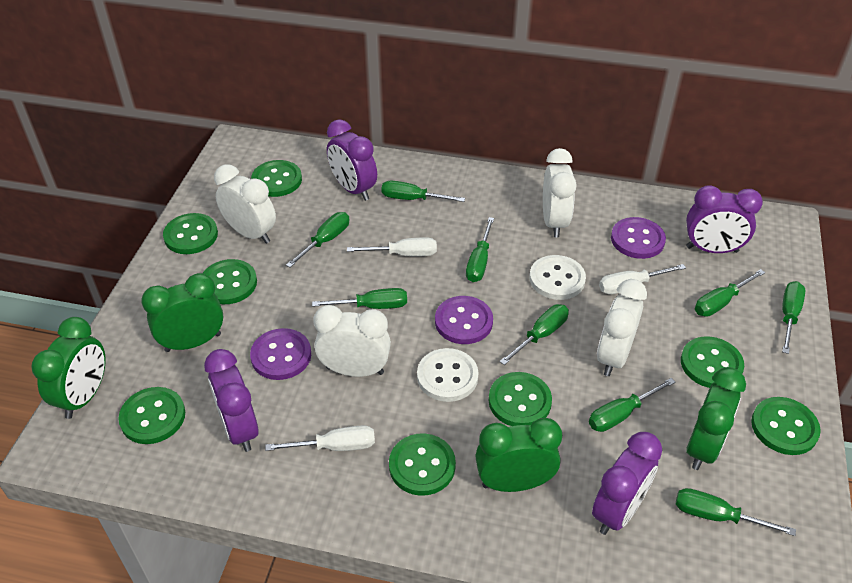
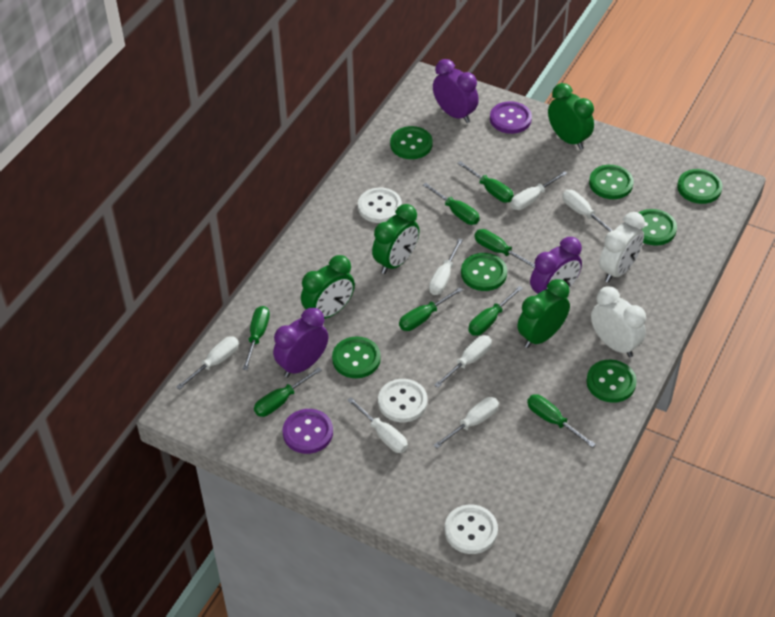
green button: [118,387,185,444] [163,213,218,254] [203,259,257,304] [251,160,302,197] [389,433,456,496] [489,372,552,426] [681,336,744,388] [751,397,821,455] = 8 -> [332,336,381,378] [390,126,433,159] [461,253,507,291] [586,360,637,403] [589,165,634,199] [638,209,677,245] [677,169,722,204] = 7
green screwdriver: [286,212,349,268] [312,288,407,309] [381,181,465,202] [466,217,494,282] [500,304,569,365] [589,378,675,432] [676,488,796,536] [695,269,765,317] [782,281,805,354] = 9 -> [242,306,270,370] [254,367,322,417] [399,287,463,331] [423,183,480,225] [457,161,514,203] [468,286,523,336] [474,229,535,268] [527,394,596,448] = 8
purple button: [250,328,311,380] [435,296,493,344] [611,217,666,259] = 3 -> [282,409,333,454] [490,101,532,134] = 2
purple clock: [204,349,259,452] [327,119,377,201] [592,432,662,535] [686,185,763,253] = 4 -> [273,308,328,377] [433,59,479,123] [530,237,582,294] = 3
white button: [417,348,479,402] [529,255,586,300] = 2 -> [358,188,402,223] [378,379,427,422] [445,505,498,554] = 3
white clock: [214,164,276,244] [313,305,391,377] [543,148,577,237] [597,279,647,376] = 4 -> [591,287,646,357] [599,212,645,282] = 2
white screwdriver: [265,425,375,451] [347,237,437,257] [599,264,686,294] = 3 -> [176,336,239,390] [347,398,408,453] [429,239,463,295] [433,397,499,448] [434,335,492,388] [511,171,567,210] [562,190,613,232] = 7

